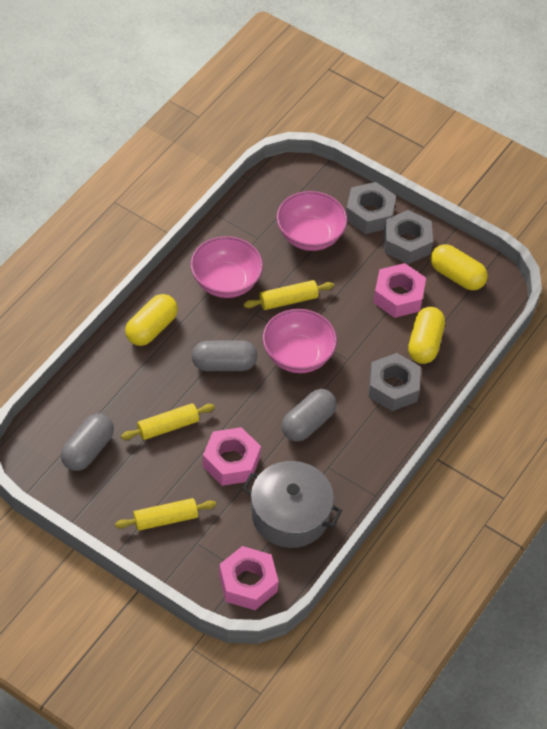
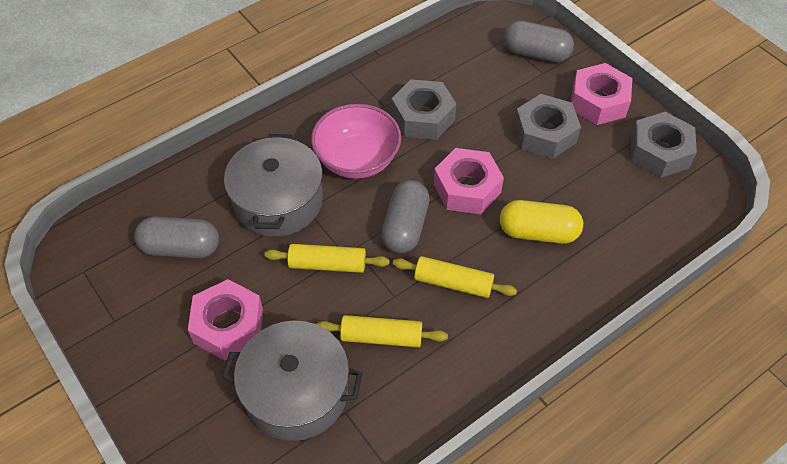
grey pot: [242,461,342,548] = 1 -> [222,321,363,441] [224,134,323,237] = 2
pink bowl: [190,236,263,298] [262,309,337,373] [276,191,347,251] = 3 -> [311,104,401,179] = 1
yellow capsule: [125,294,178,346] [408,307,445,364] [430,244,488,290] = 3 -> [500,200,583,244] = 1

